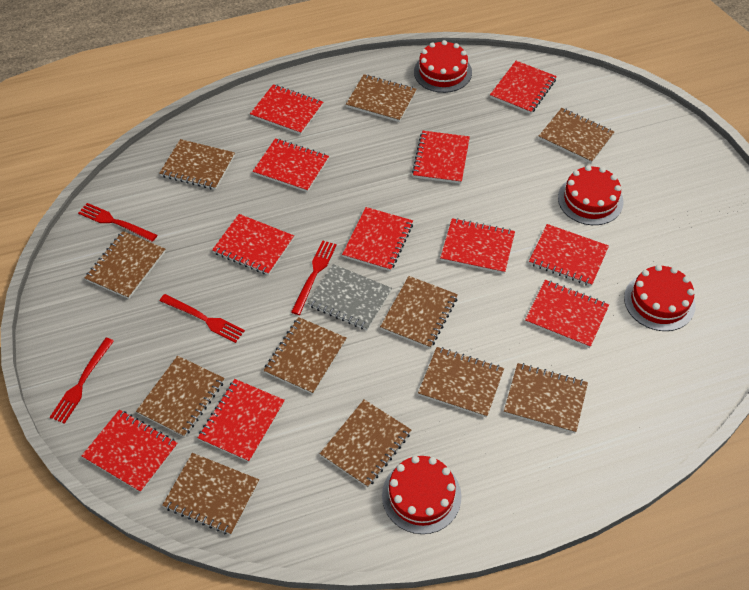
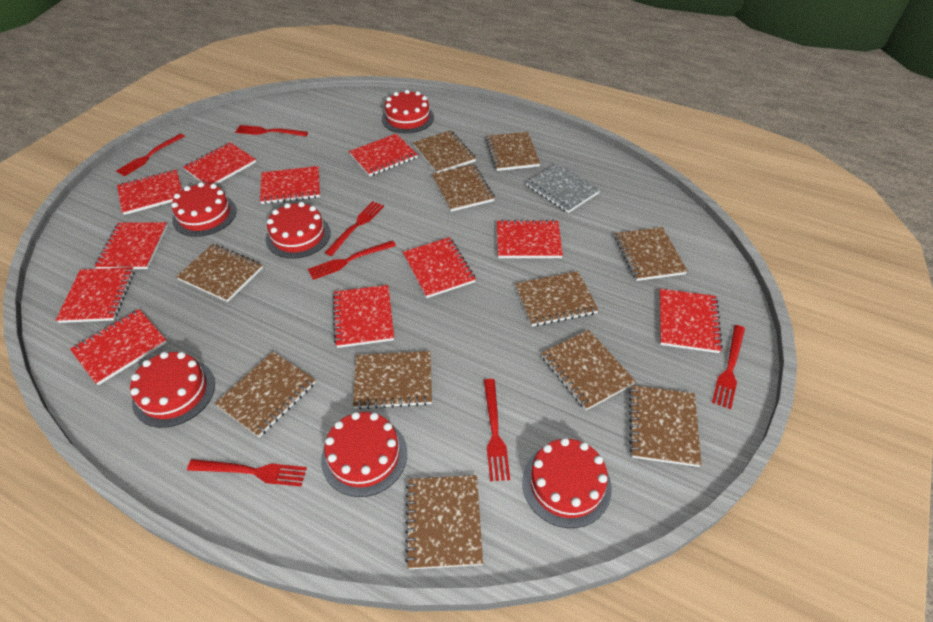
red cake: [382,456,462,534] [414,40,472,93] [558,165,624,225] [624,265,696,331] = 4 -> [130,352,215,428] [171,182,237,237] [266,202,331,259] [321,412,407,497] [382,90,434,133] [522,438,612,528] = 6
red fork: [50,338,114,424] [78,203,157,242] [160,294,245,343] [291,240,337,315] = 4 -> [116,134,185,176] [187,459,307,486] [235,125,308,137] [308,240,396,280] [325,201,384,256] [484,379,510,481] [712,325,745,409] = 7

